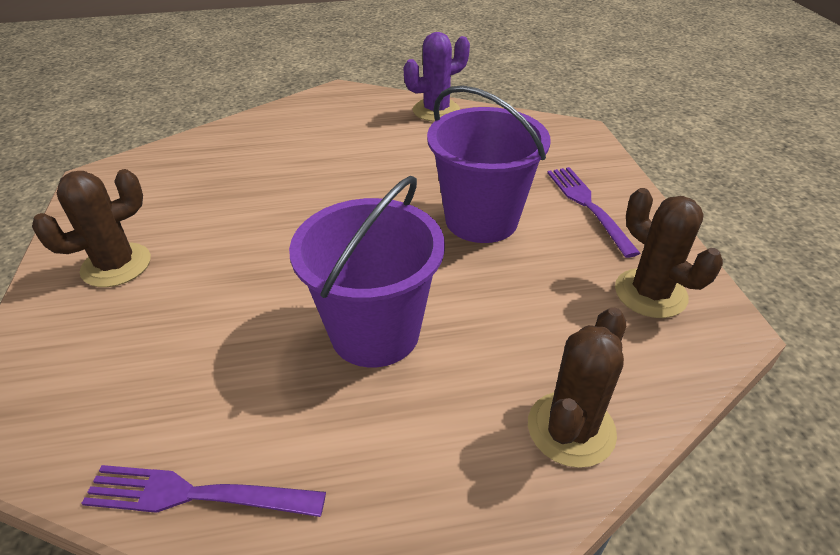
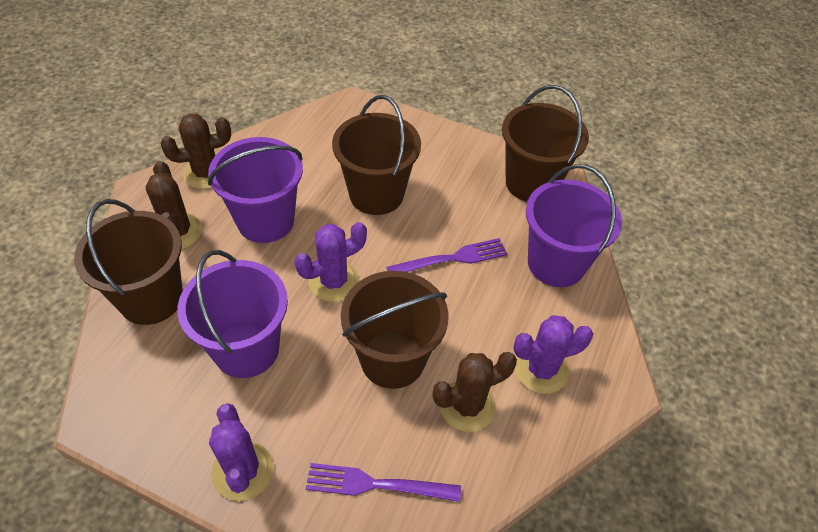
brown bucket: none = 0 -> [74,199,183,325] [332,95,421,215] [341,271,449,389] [502,85,589,202] = 4
purple bucket: [289,176,445,367] [427,86,551,243] = 2 -> [177,250,288,378] [208,137,303,243] [526,164,622,287] = 3
purple cactus: [404,32,470,122] = 1 -> [209,403,274,501] [295,222,367,302] [513,315,593,394] = 3

